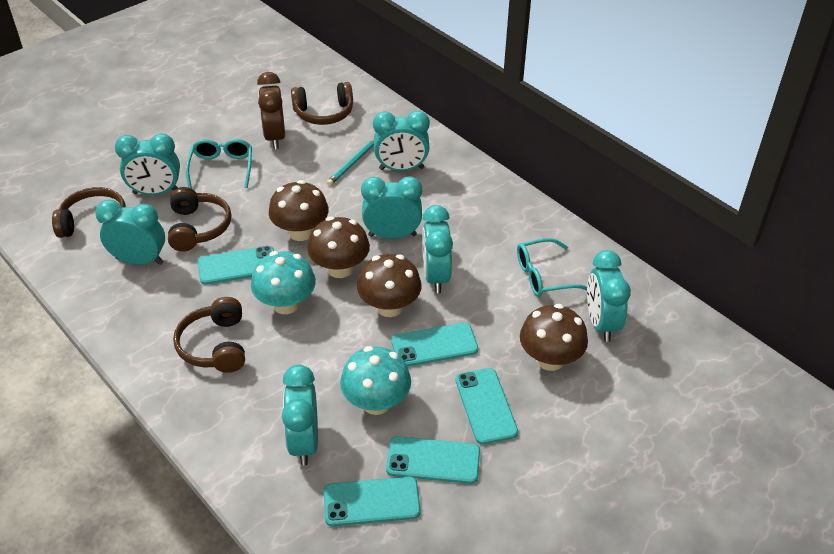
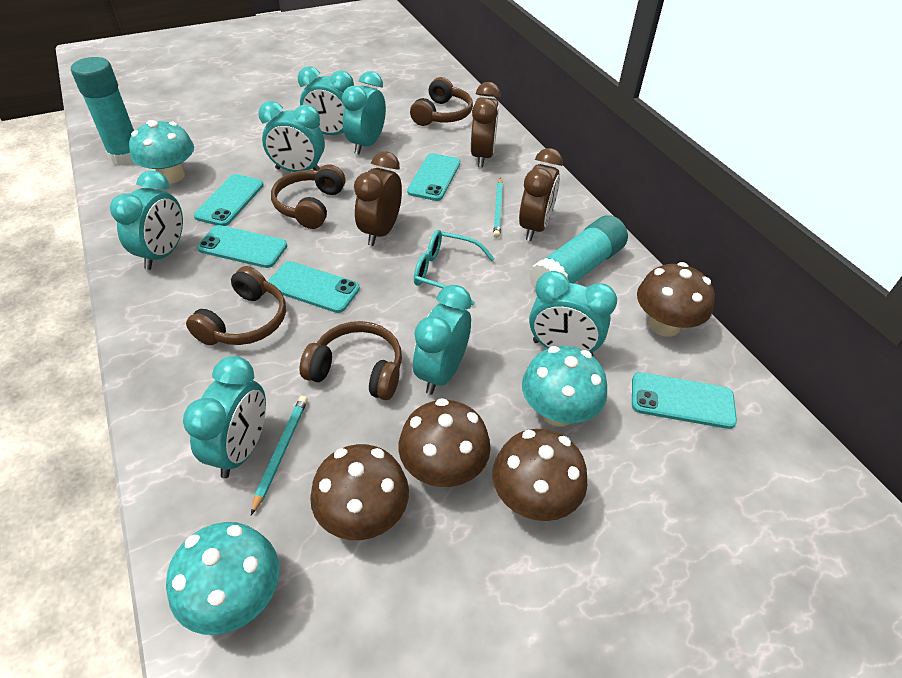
brown clock: [257,72,285,149] = 1 -> [354,151,402,246] [471,82,500,167] [519,148,563,241] = 3
turquoise glasses: [186,139,252,189] [517,238,587,297] = 2 -> [414,230,494,305] = 1
turquoise glue stick: none = 0 -> [71,57,134,166] [529,215,628,290] = 2
turquoise mushroom: [251,251,316,314] [340,346,411,415] = 2 -> [129,120,194,184] [166,522,279,635] [522,346,607,427] = 3
turquoise pencil: [327,139,374,186] = 1 -> [251,396,308,515] [493,177,503,238] = 2

